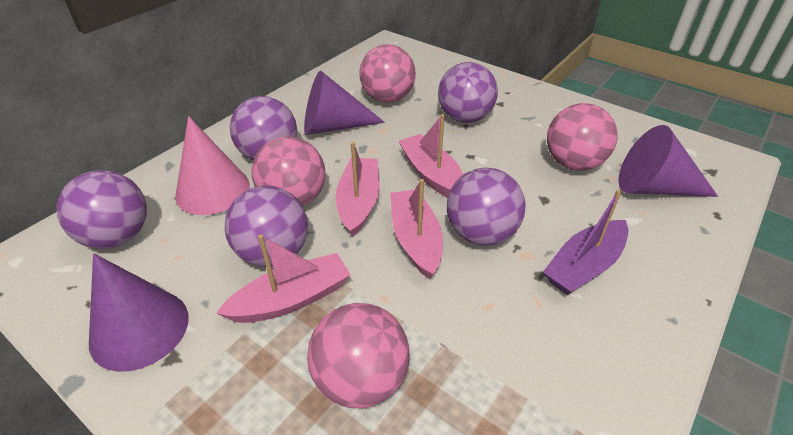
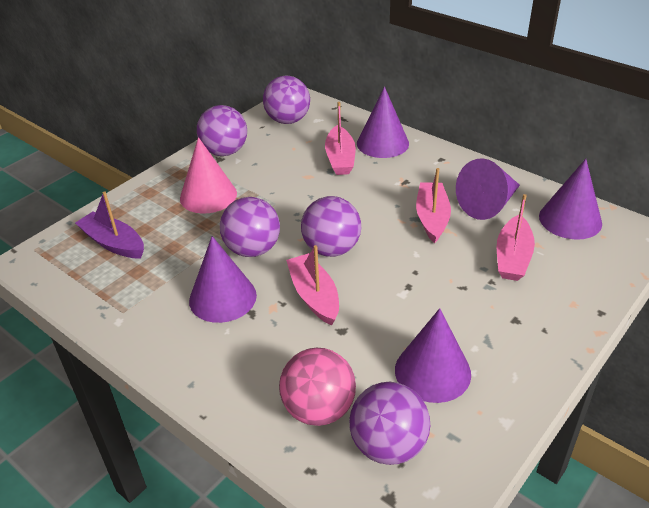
pink ball: [251,136,325,206] [307,303,410,408] [359,44,416,103] [547,103,618,171] = 4 -> [279,348,356,426] = 1
purple cone: [89,253,189,372] [304,71,385,135] [618,125,718,197] = 3 -> [189,236,257,323] [357,87,409,158] [395,308,471,403] [456,159,520,220] [539,159,602,240] = 5

